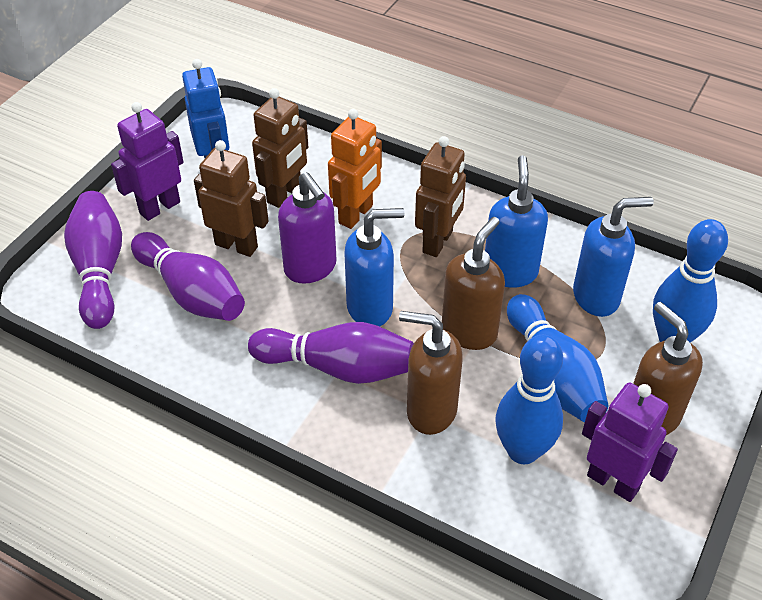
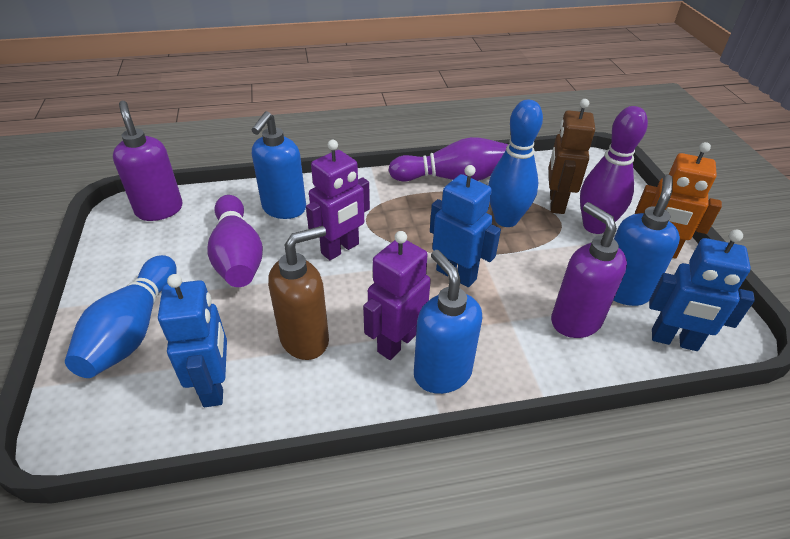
blue bowling pin: [495,335,563,464] [507,294,608,422] [653,219,728,343] = 3 -> [65,255,177,378] [488,100,543,227] = 2
blue robot: [182,59,229,158] = 1 -> [158,274,227,407] [430,165,501,287] [649,229,755,351] = 3
brown robot: [194,140,269,257] [252,88,308,208] [415,136,466,257] = 3 -> [549,99,595,214] = 1
brown soap dispenser: [399,311,463,435] [442,217,505,350] [633,302,703,435] = 3 -> [268,226,329,360] = 1
purple soap dispenser: [278,172,337,284] = 1 -> [113,101,182,221] [551,202,627,338] = 2

